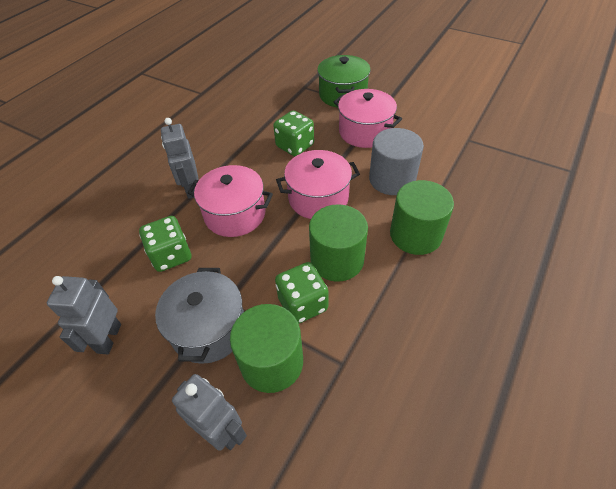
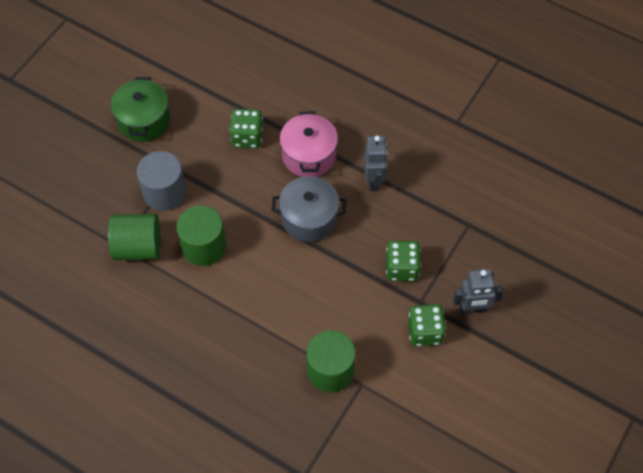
grey robot: [47,276,121,354] [161,118,199,199] [172,374,247,451] = 3 -> [364,135,388,191] [453,269,503,314] = 2
pink pot: [188,165,273,237] [276,150,360,219] [334,89,402,148] = 3 -> [279,111,338,177] = 1

